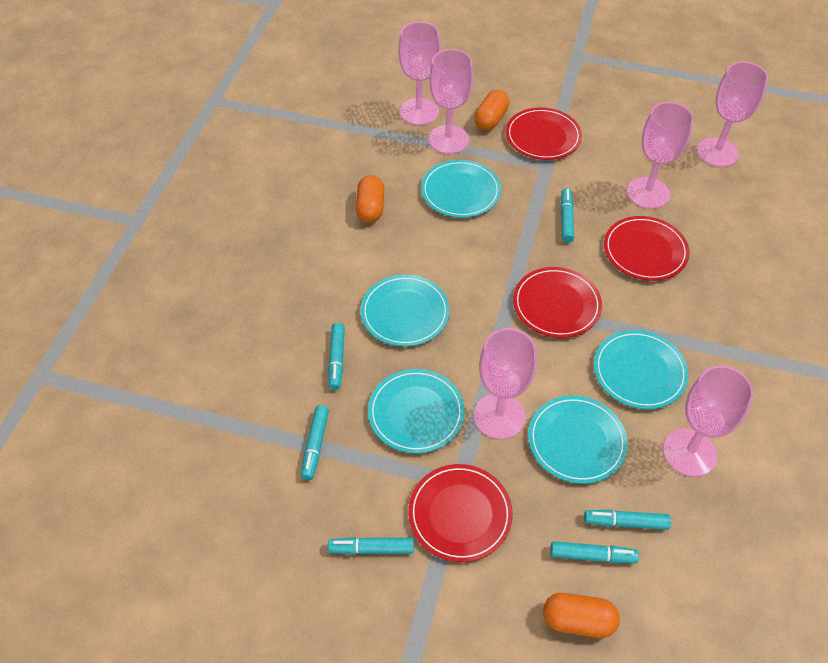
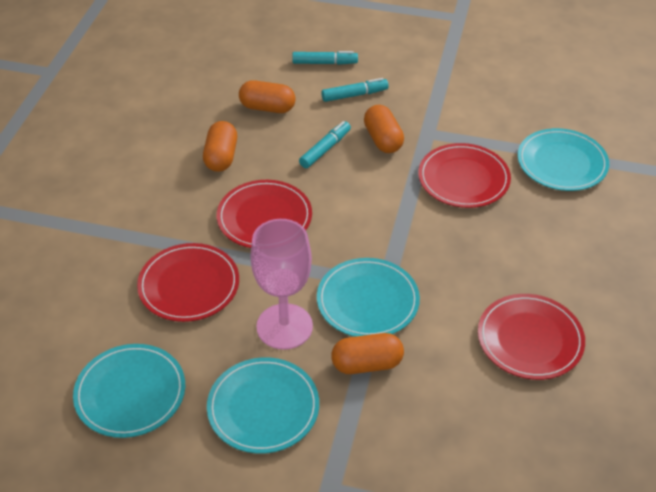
orange capsule: [356,175,384,223] [474,90,510,130] [543,593,620,638] = 3 -> [203,121,237,172] [239,80,296,113] [331,333,404,374] [364,105,404,153] = 4
pink goblet: [398,22,441,125] [428,49,473,154] [473,328,537,439] [626,102,694,209] [663,365,754,477] [697,62,768,167] = 6 -> [250,219,313,350] = 1
turquoise marker: [301,405,329,480] [328,323,345,390] [328,537,414,555] [550,541,639,563] [560,188,574,243] [584,510,671,530] = 6 -> [292,51,358,65] [299,121,351,168] [321,78,389,102] = 3
turquoise plate: [361,275,450,347] [368,369,465,453] [421,160,501,218] [528,396,628,484] [594,330,689,409] = 5 -> [73,344,185,438] [207,357,319,454] [317,258,420,337] [517,128,609,191] = 4

